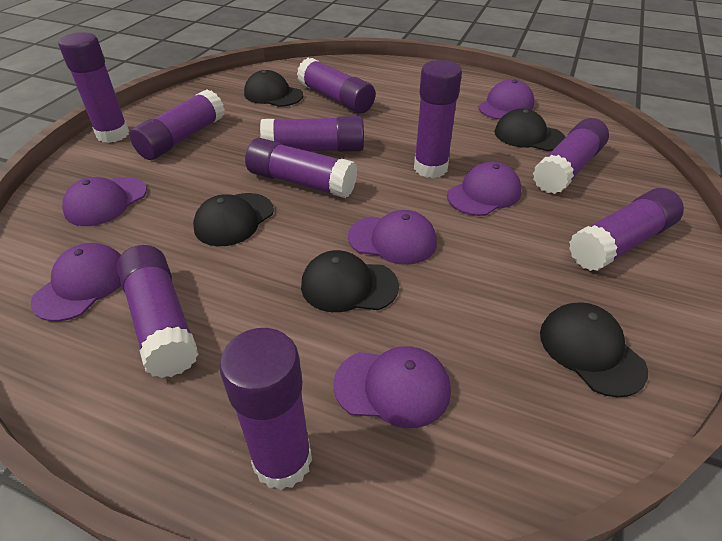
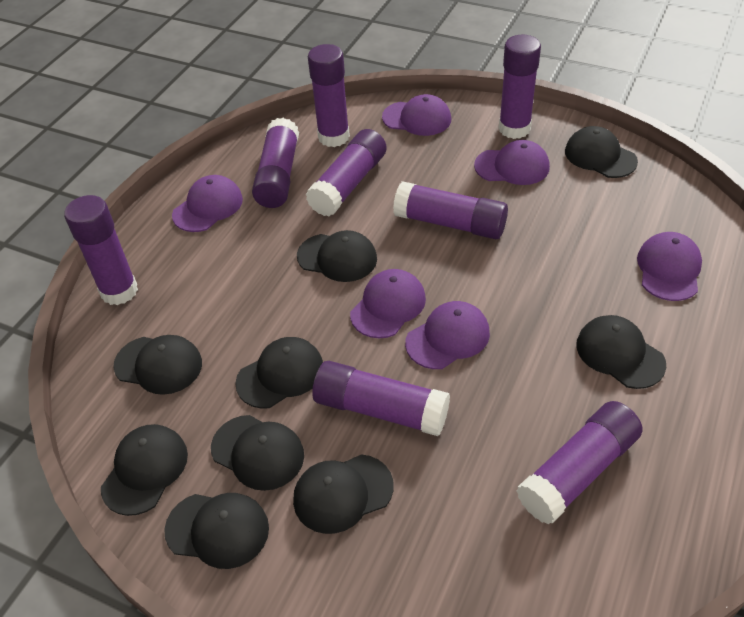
black cap: [193,193,274,246] [244,70,303,107] [301,250,399,312] [494,108,566,151] [540,302,648,397] = 5 -> [101,424,188,516] [113,335,202,395] [164,493,269,569] [211,415,304,491] [235,337,323,409] [293,454,394,534] [297,230,377,282] [565,126,638,178] [576,315,666,389] = 9
purple glue stick: [58,32,129,143] [117,245,199,378] [129,89,225,160] [219,328,312,490] [245,138,357,198] [260,116,364,152] [297,58,375,113] [414,60,462,178] [533,118,609,194] [569,188,684,271] = 10 -> [64,195,138,305] [252,118,299,208] [306,129,387,216] [308,44,350,147] [312,361,450,436] [393,181,508,239] [499,35,541,139] [517,401,643,524] = 8

